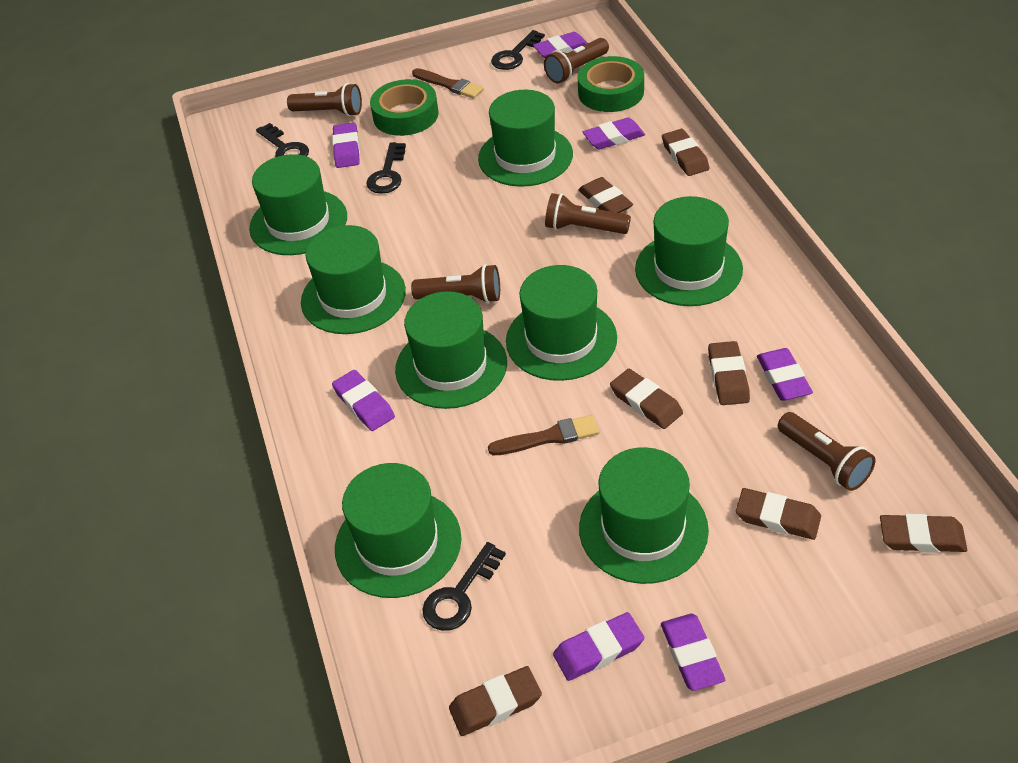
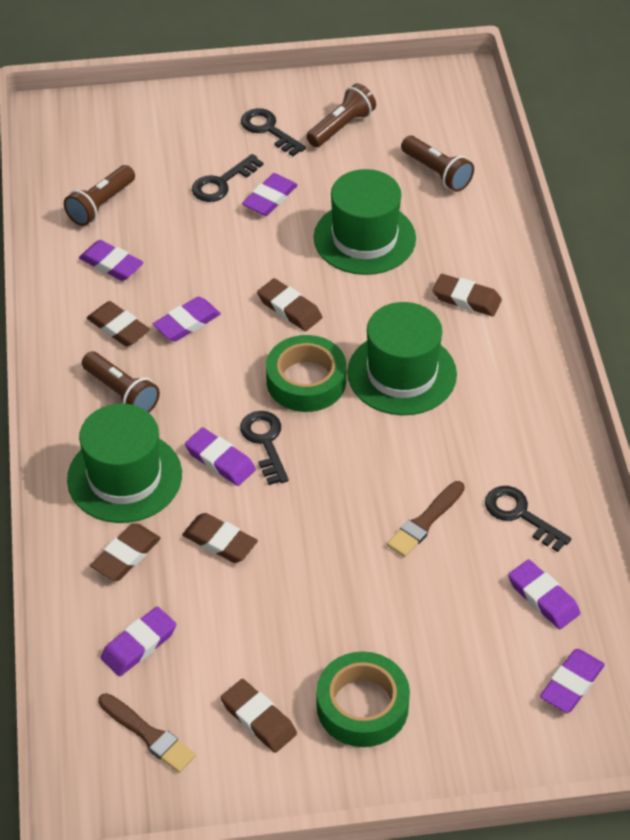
brown eraser: [449,666,542,736] [578,177,633,213] [610,369,683,429] [662,129,710,176] [708,341,750,405] [736,488,821,540] [880,514,967,553] = 7 -> [87,301,150,347] [90,523,161,581] [182,513,258,563] [221,679,297,753] [257,278,322,331] [432,274,502,316] = 6
brown flashlight: [287,83,362,117] [411,264,500,303] [544,38,609,83] [545,193,631,234] [778,412,875,491] = 5 -> [64,165,135,226] [82,351,160,413] [306,83,376,147] [401,136,474,192] = 4
green hat: [249,154,347,255] [301,225,406,334] [335,463,461,598] [395,291,507,409] [478,90,573,186] [506,265,617,381] [579,447,709,584] [635,196,743,306] = 8 -> [67,404,182,523] [314,169,416,275] [347,302,457,415] = 3

